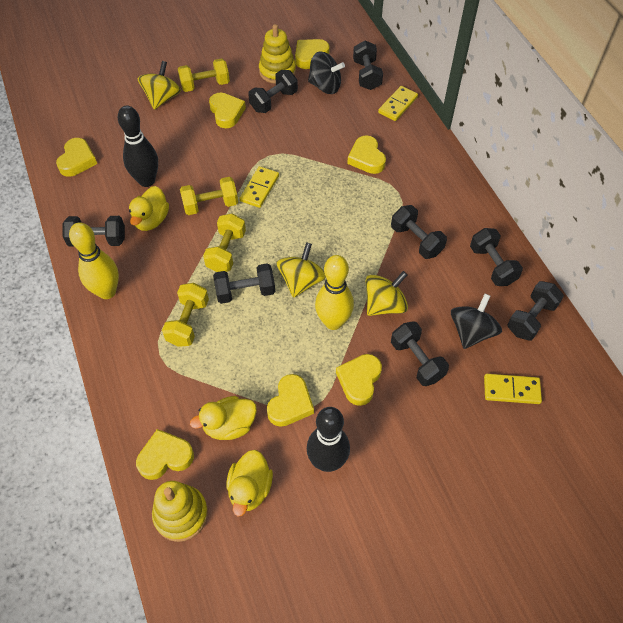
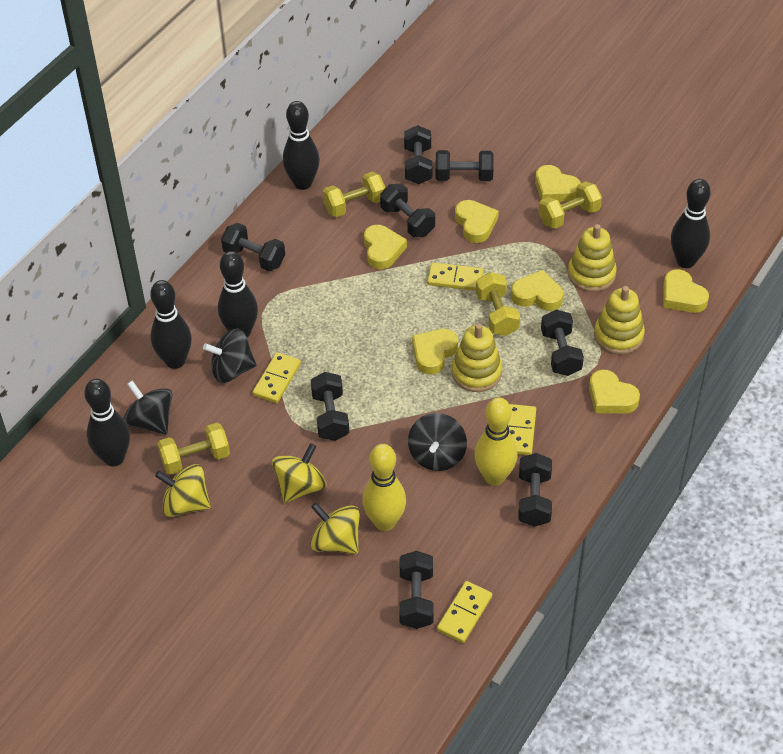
black bowling pin: [118,106,158,187] [307,407,350,472] = 2 -> [84,379,130,467] [150,280,191,369] [218,251,258,338] [283,101,320,190] [671,179,711,268] = 5
black spinning top: [308,51,345,94] [451,294,502,349] = 2 -> [123,380,172,434] [203,328,256,383] [408,413,467,471] = 3
yellow domino: [240,166,279,208] [378,86,418,121] [484,374,542,404] = 3 -> [253,352,301,403] [427,263,484,291] [437,581,492,643] [508,404,536,455] = 4
yellow duck: [129,186,169,231] [190,396,257,440] [226,450,273,516] = 3 -> none = 0
yellow stacking toy: [152,481,208,542] [259,24,296,84] = 2 -> [452,324,502,392] [568,224,617,292] [594,286,645,354] = 3

